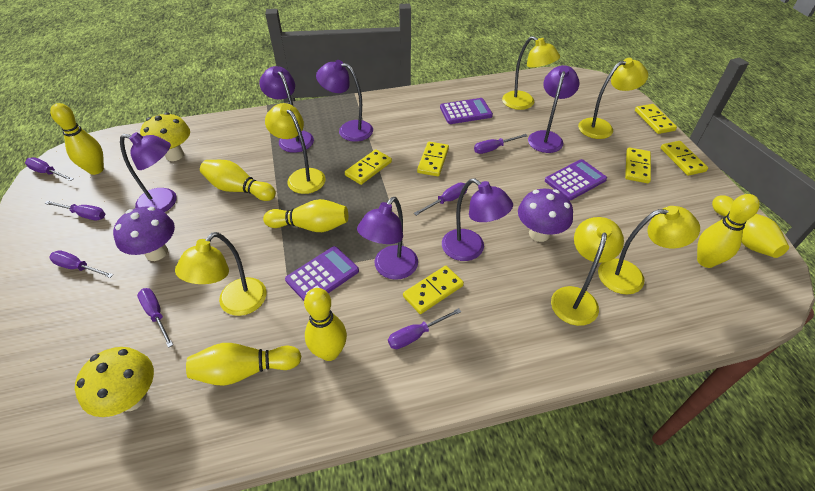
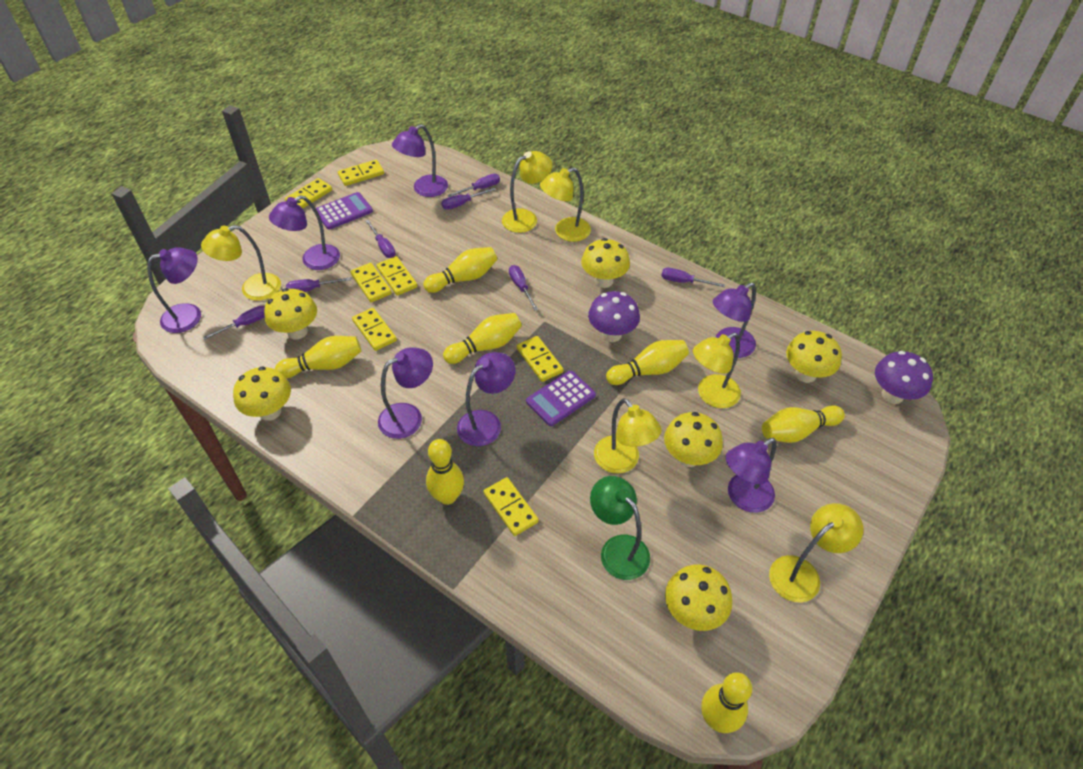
green lamp: none = 0 -> [590,476,650,580] = 1
purple calculator: [285,246,359,301] [440,98,493,124] [545,159,607,200] = 3 -> [316,192,373,230] [526,370,596,426] = 2
purple lamp: [120,132,177,212] [259,66,314,153] [316,60,373,142] [357,197,418,280] [442,178,513,261] [528,65,579,153] = 6 -> [147,247,201,333] [269,195,340,270] [378,347,433,439] [392,124,448,197] [457,352,516,446] [713,282,756,358] [726,438,777,513] = 7
yellow domino: [345,149,392,185] [403,266,464,314] [417,142,449,176] [625,148,651,183] [635,104,677,134] [661,141,708,176] = 6 -> [285,178,332,209] [338,160,384,186] [350,263,392,302] [352,308,397,351] [376,256,418,296] [484,477,539,536] [516,336,564,382] = 7
yellow mushroom: [75,347,154,417] [140,112,190,161] = 2 -> [233,366,291,421] [264,288,317,339] [581,238,630,288] [664,412,723,467] [665,564,732,631] [786,331,842,383] = 6

